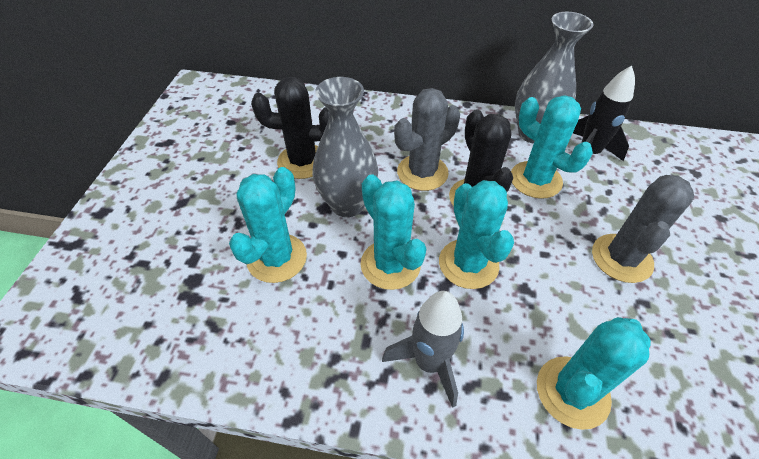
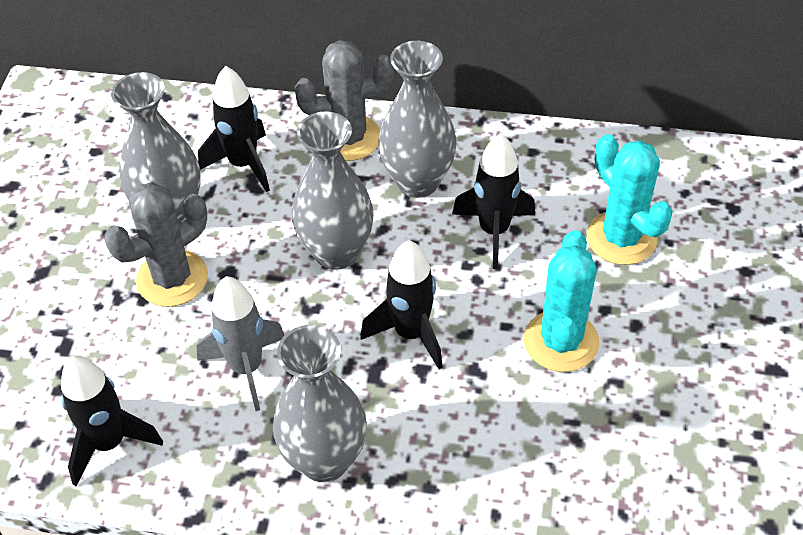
black cactus: [251,77,330,179] [449,109,513,206] = 2 -> none = 0
black rocket: [573,66,635,161] = 1 -> [61,355,163,486] [198,66,270,192] [360,240,443,369] [452,134,535,269] = 4
grey vase: [312,77,378,217] [515,12,593,144] = 2 -> [111,72,201,223] [273,325,367,482] [291,111,374,270] [378,41,457,198] = 4
turquoise cactus: [229,167,307,283] [360,174,426,290] [439,180,514,289] [511,95,593,199] [537,317,651,430] = 5 -> [524,230,599,372] [587,134,673,265] = 2

